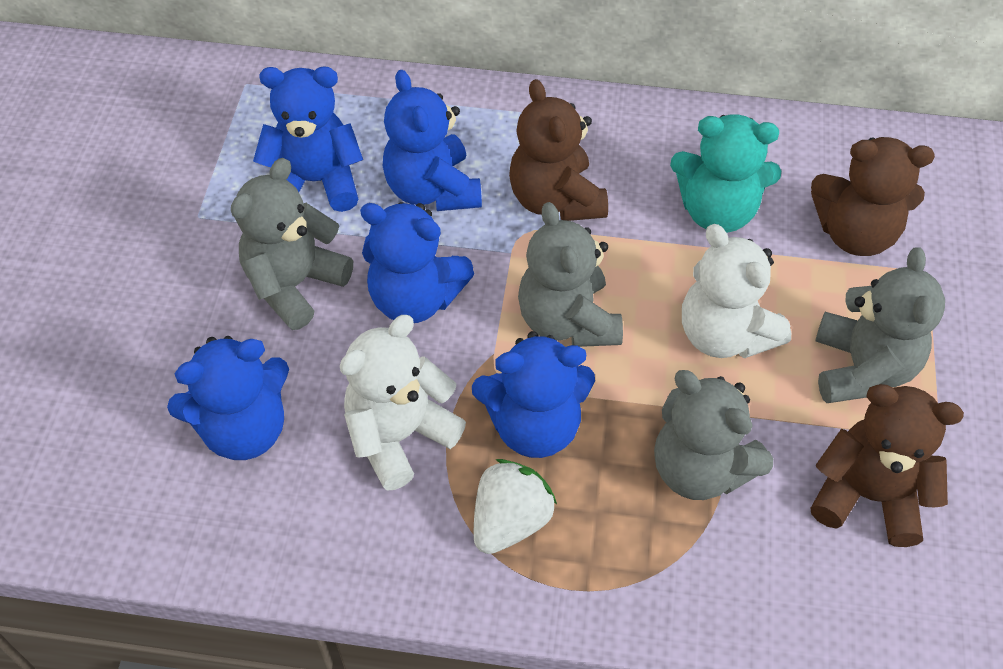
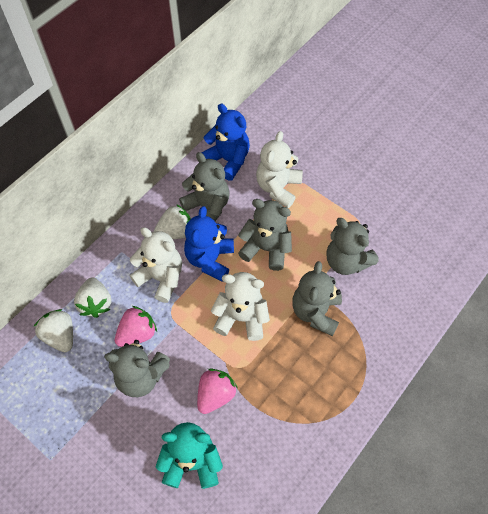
blue teddy bear: [167,336,289,460] [253,66,363,212] [360,202,474,323] [383,70,482,211] [472,331,595,458] = 5 -> [184,206,234,282] [202,103,250,181] = 2
brown teddy bear: [509,79,608,221] [810,384,964,547] [811,137,935,256] = 3 -> none = 0
grey teddy bear: [231,158,353,330] [518,202,623,347] [654,370,773,500] [815,247,945,403] = 4 -> [104,340,171,397] [179,152,229,221] [238,199,292,271] [292,261,342,336] [326,218,379,275] = 5
pink strawberry: none = 0 -> [115,306,157,347] [197,368,237,414] = 2
white strawberry: [474,459,557,554] = 1 -> [34,309,73,352] [74,277,111,318] [154,204,191,239] = 3
white teddy bear: [340,315,466,491] [682,224,791,358] = 2 -> [130,227,182,303] [211,272,270,341] [256,131,303,208] = 3

